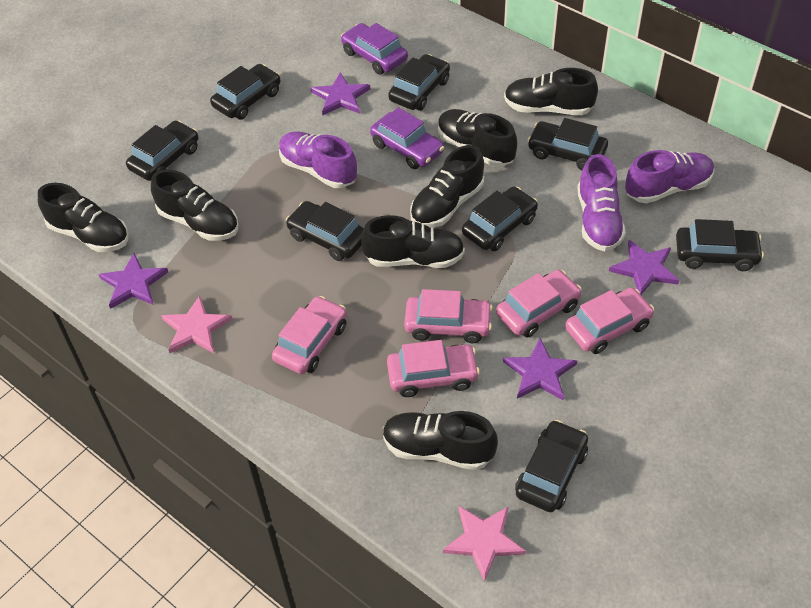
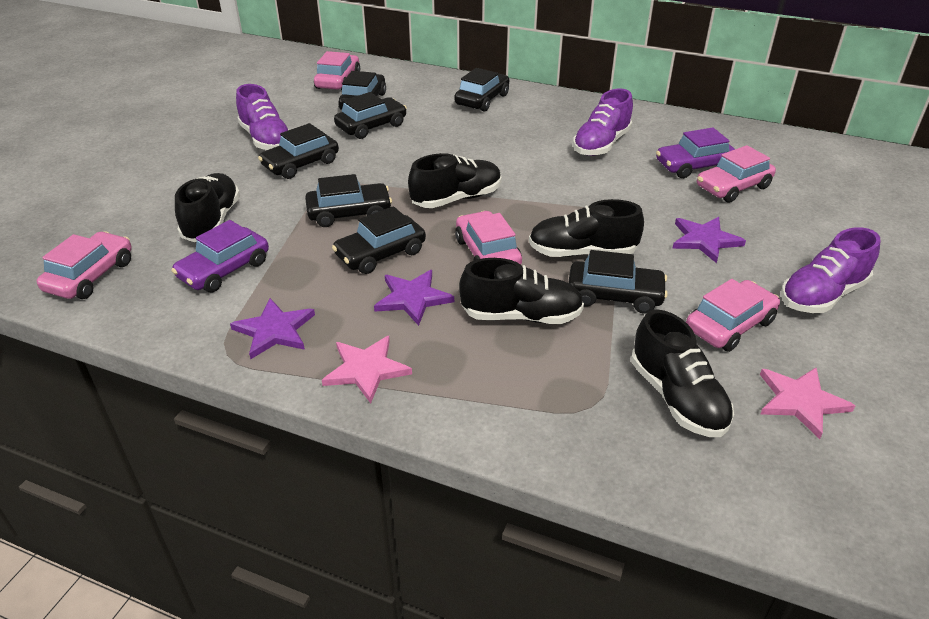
black car: [126,121,198,181] [210,64,281,119] [286,201,364,261] [388,54,450,111] [462,187,538,251] [515,420,588,512] [527,118,608,170] [676,219,764,271] = 8 -> [258,123,339,179] [305,174,392,227] [332,206,426,274] [334,92,407,139] [338,71,386,110] [454,68,509,112] [568,250,668,313] = 7
black shoe: [38,183,129,252] [151,169,238,241] [361,215,465,268] [383,411,498,470] [410,145,484,228] [438,109,517,167] [504,68,598,115] = 7 -> [175,173,240,242] [408,153,502,208] [459,258,584,324] [529,199,644,257] [631,309,734,437] = 5
purple star: [98,253,168,309] [311,73,370,115] [503,338,577,401] [609,240,679,295] = 4 -> [230,298,315,359] [374,270,454,326] [672,217,746,263] = 3

